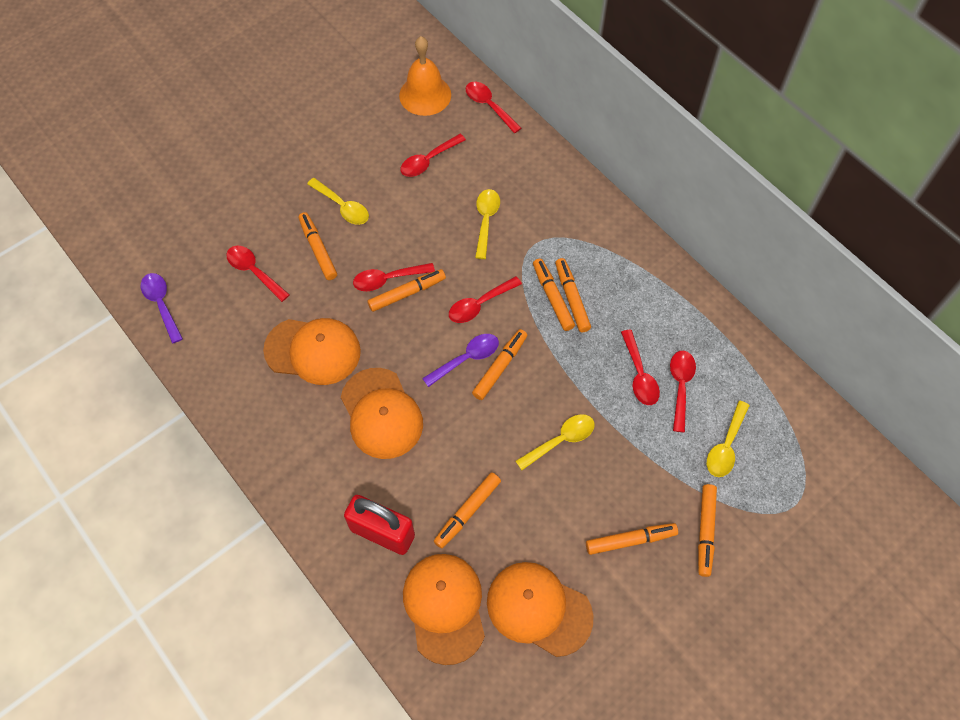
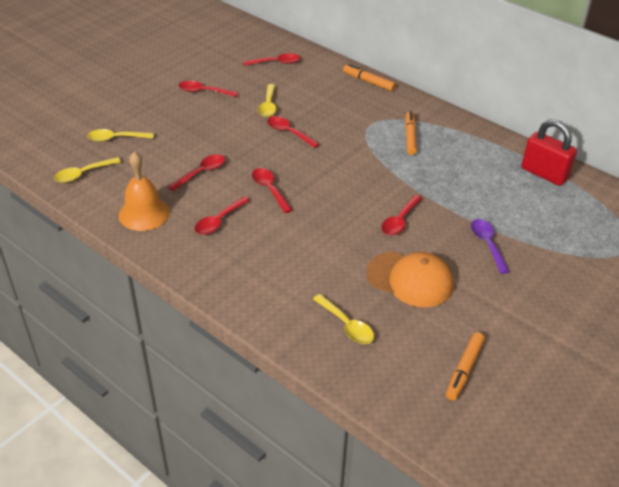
orange cap: [263,318,361,385] [341,368,423,459] [403,554,485,665] [487,562,593,657] = 4 -> [367,251,453,308] = 1
orange marker: [299,212,337,280] [367,269,446,312] [434,473,501,548] [472,329,527,400] [533,259,575,331] [555,258,591,332] [586,523,678,555] [698,484,717,577] = 8 -> [343,64,396,91] [405,111,417,155] [446,332,485,400] = 3
purple spoon: [141,273,183,344] [422,334,499,387] = 2 -> [471,219,510,274] = 1

